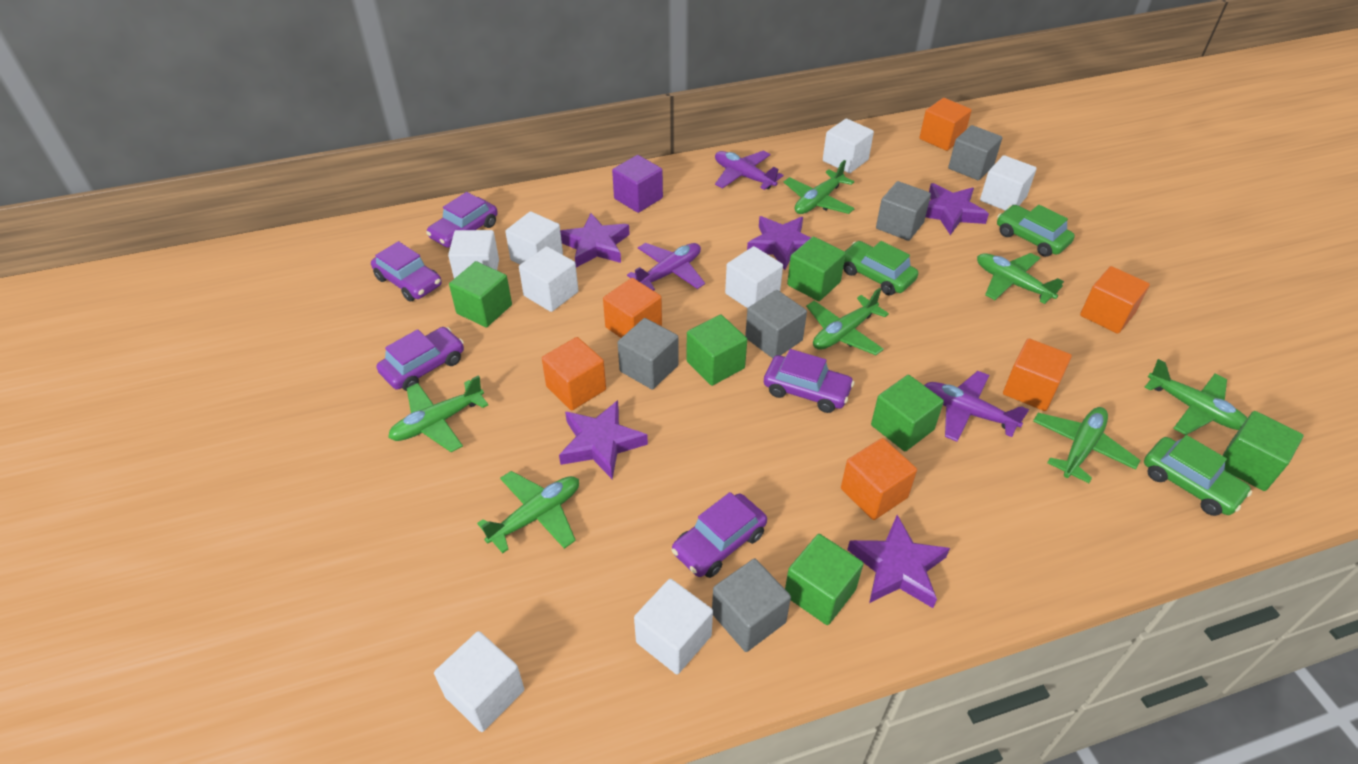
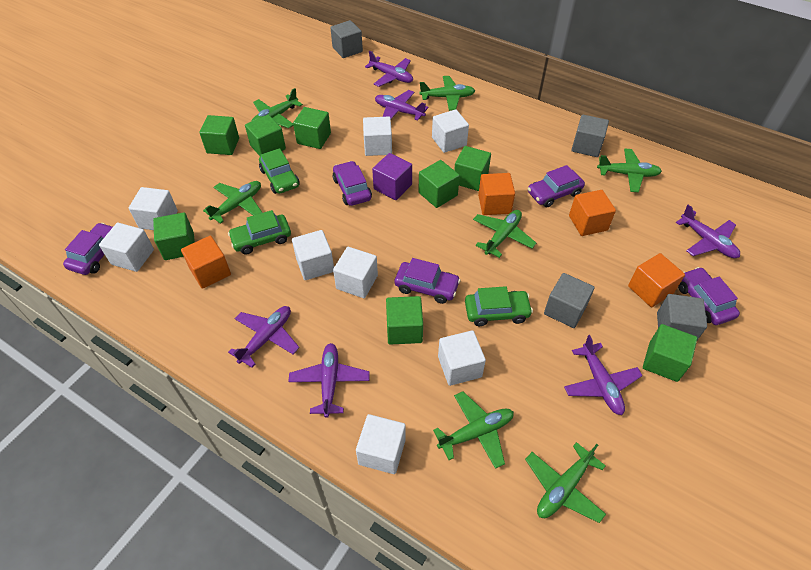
green cube: [449,261,512,327] [686,315,747,386] [785,534,864,625] [787,237,846,301] [871,375,944,451] [1222,411,1304,491] = 6 -> [153,212,195,260] [199,115,239,155] [245,115,286,156] [293,107,331,149] [386,296,423,345] [418,160,460,208] [454,146,491,191] [643,324,697,382] = 8
grey cube: [618,318,679,389] [712,558,791,652] [745,290,807,358] [876,181,931,241] [948,125,1002,180] = 5 -> [330,20,363,58] [544,273,595,328] [571,115,609,157] [657,294,707,340] = 4
orange cube: [542,337,606,410] [603,278,662,338] [841,438,917,520] [919,98,972,151] [1003,338,1072,411] [1080,266,1150,334] = 6 -> [181,236,231,289] [478,173,515,215] [569,190,616,236] [628,253,685,307] = 4
purple plane: [627,243,705,291] [715,151,783,190] [924,371,1029,442] = 3 -> [228,306,299,368] [288,343,370,418] [365,50,413,87] [375,90,428,121] [564,335,643,415] [676,205,740,258] = 6
purple star: [559,400,648,479] [560,213,630,268] [747,216,811,270] [847,515,950,608] [925,183,989,235] = 5 -> none = 0

